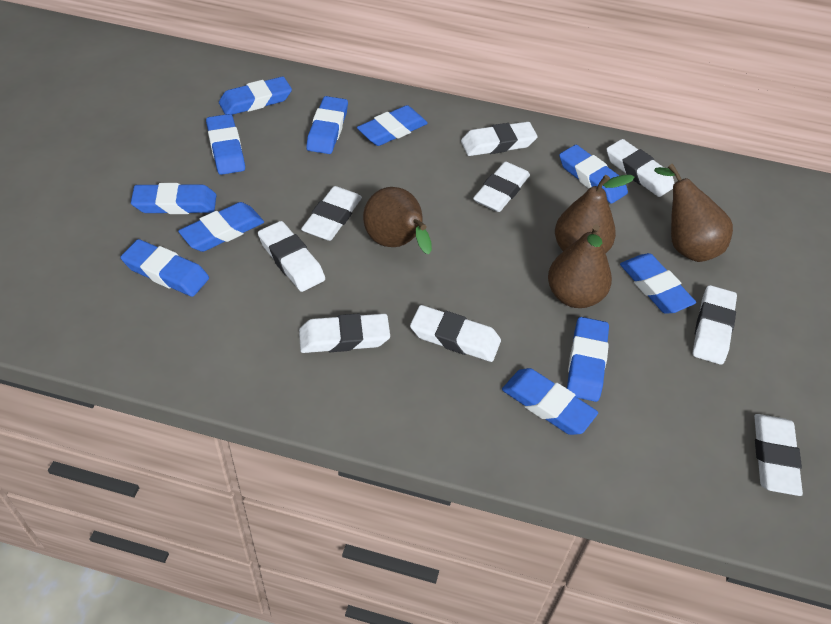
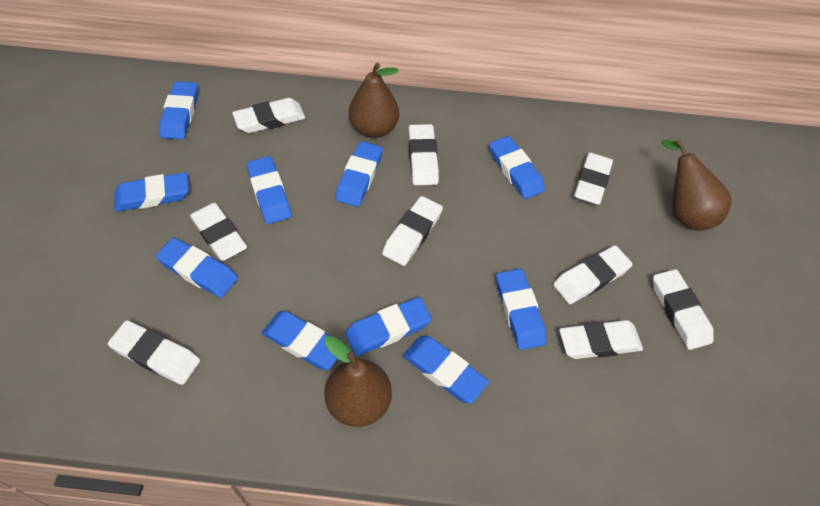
blue eraser: [121,239,209,297] [131,183,216,214] [178,202,264,252] [206,114,245,175] [219,76,292,115] [306,96,348,154] [357,105,428,146] [502,368,598,435] [559,145,628,204] [567,317,609,402] [620,253,696,314] = 11 -> [114,172,189,212] [156,237,238,298] [159,81,198,139] [247,156,292,224] [261,311,337,370] [335,141,383,207] [345,297,432,356] [403,336,489,404] [489,136,545,199] [496,269,546,350] = 10
brown pear: [363,187,432,255] [548,224,612,308] [555,175,635,253] [654,164,733,262] = 4 -> [324,336,392,427] [349,63,399,138] [661,139,732,231] = 3

